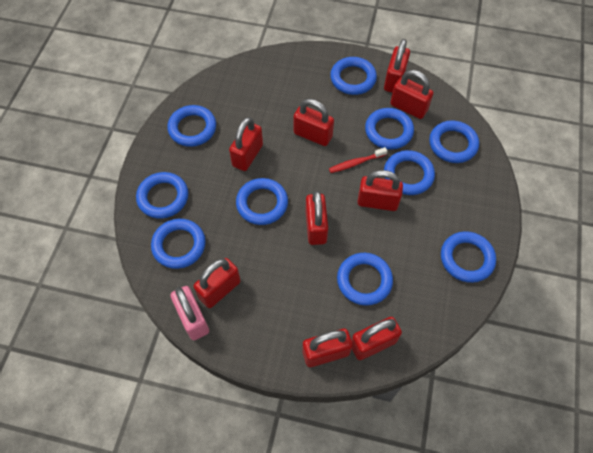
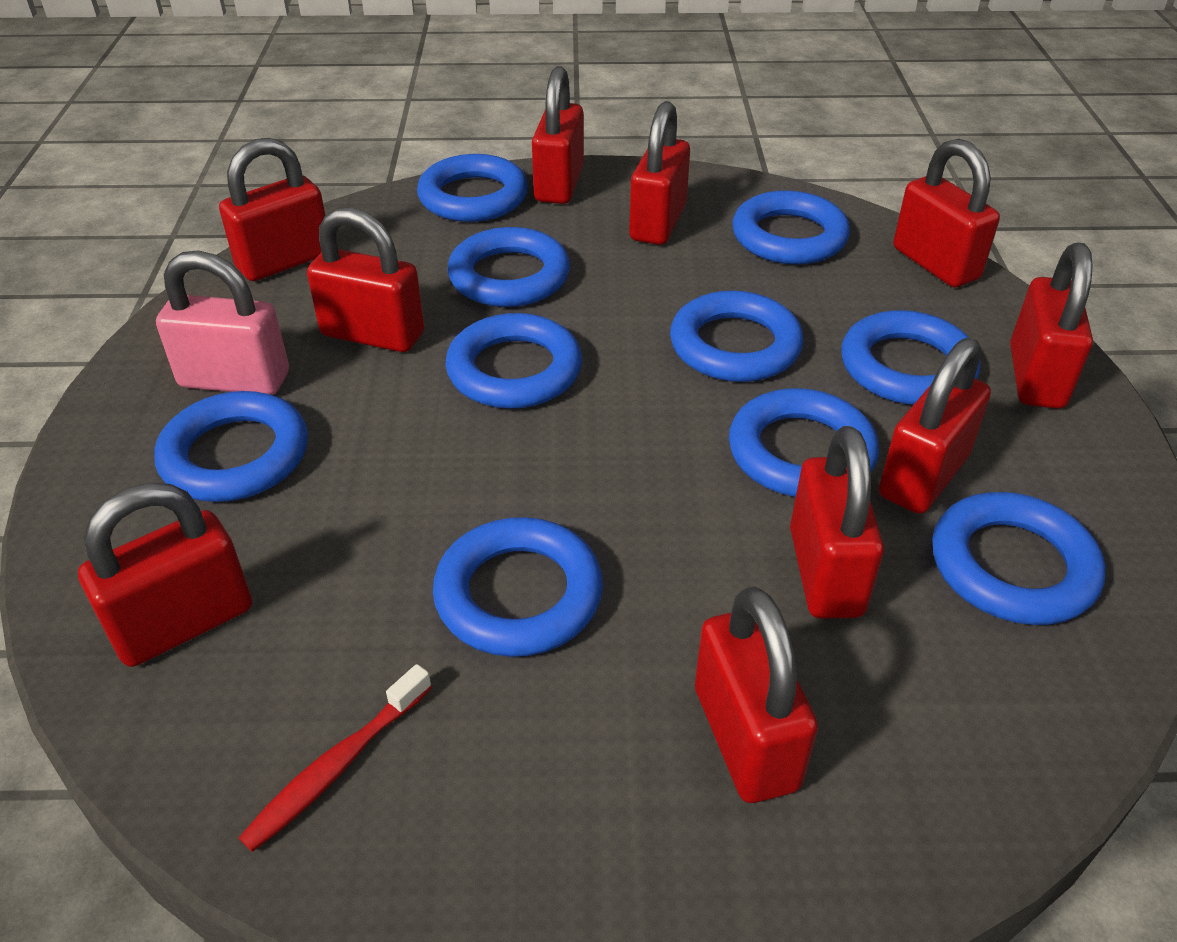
red padlock: [194,258,241,308] [229,117,263,171] [294,99,334,146] [302,329,353,367] [305,190,328,245] [352,317,402,360] [358,170,403,211] [384,39,410,93] [390,70,433,119] = 9 -> [78,483,252,667] [219,138,326,281] [307,207,424,352] [532,66,584,204] [629,101,690,245] [695,586,818,803] [790,426,884,619] [879,338,991,514] [894,139,1000,287] [1010,243,1093,409] = 10

